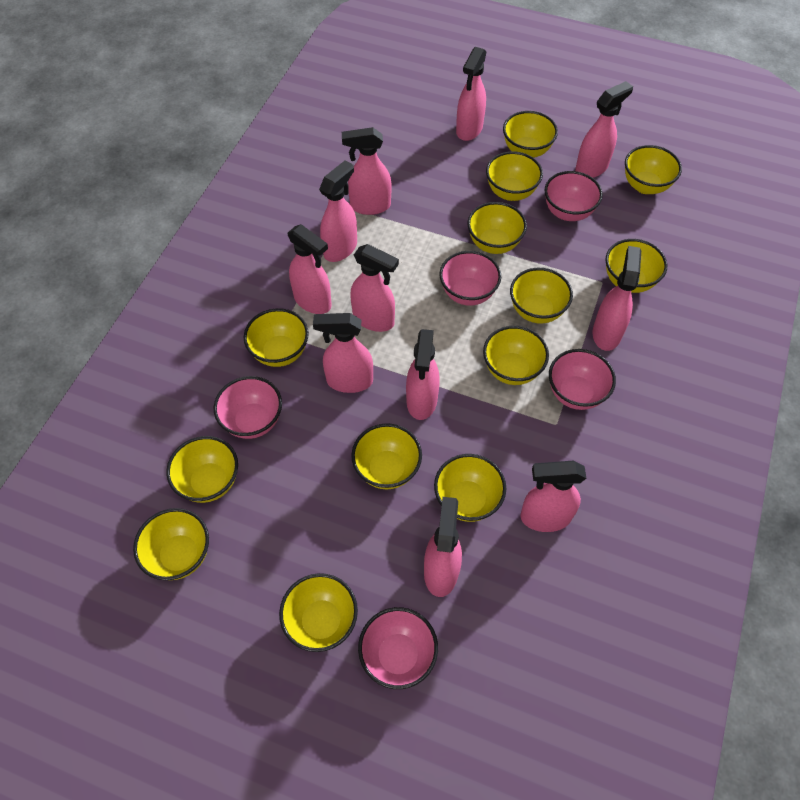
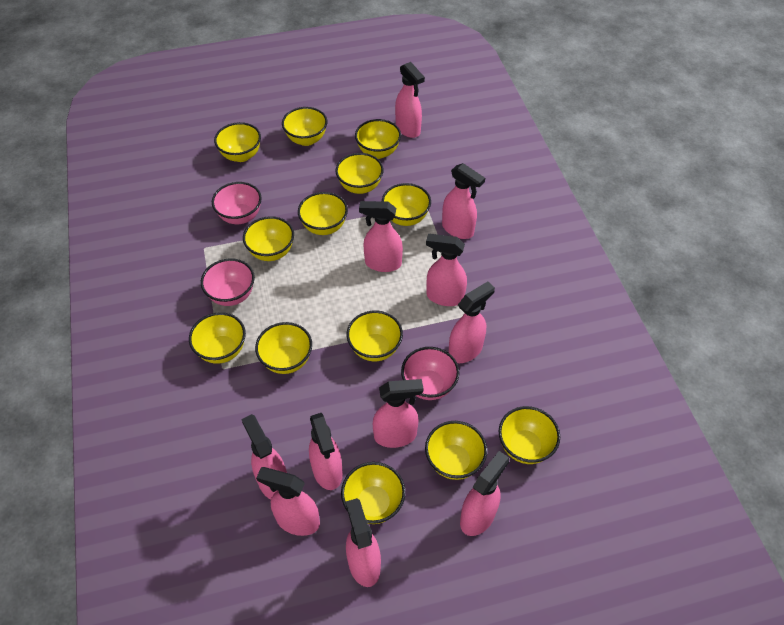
pink bowl: [214,376,282,439] [358,607,438,689] [440,251,501,306] [544,171,603,221] [549,349,616,410] = 5 -> [201,258,255,306] [212,182,262,224] [401,347,459,400] = 3

